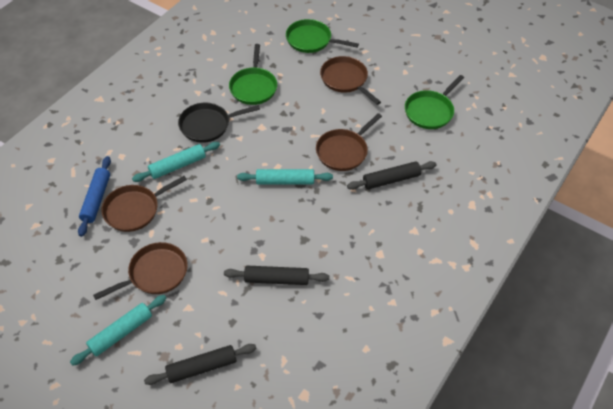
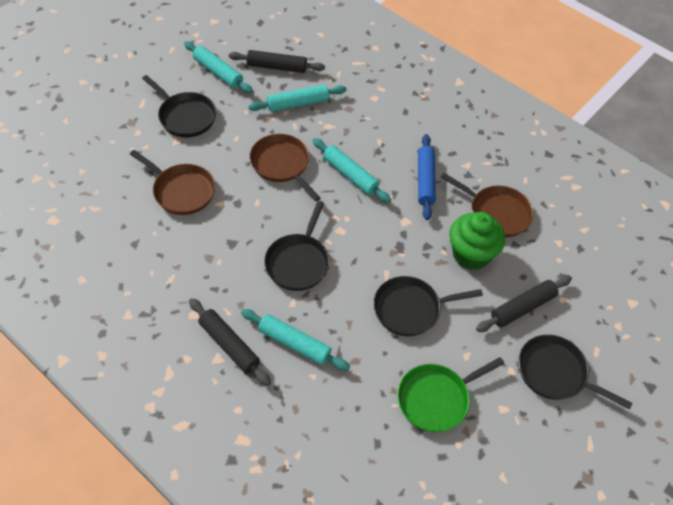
black pan: [178,103,260,143] = 1 -> [142,75,216,137] [264,201,330,291] [373,276,483,336] [518,335,633,410] = 4
brown pan: [93,242,188,300] [102,176,187,232] [316,113,382,171] [320,56,381,105] = 4 -> [130,150,215,215] [249,134,321,202] [441,173,534,237] = 3
green cupcake: none = 0 -> [449,212,505,270] = 1
green pan: [229,44,277,105] [286,19,359,53] [405,75,464,129] = 3 -> [397,357,504,432] = 1
turquoise rolling pin: [70,295,166,366] [132,142,220,182] [237,169,333,184] = 3 -> [184,41,253,94] [241,309,350,371] [248,85,346,112] [313,138,391,203] = 4

